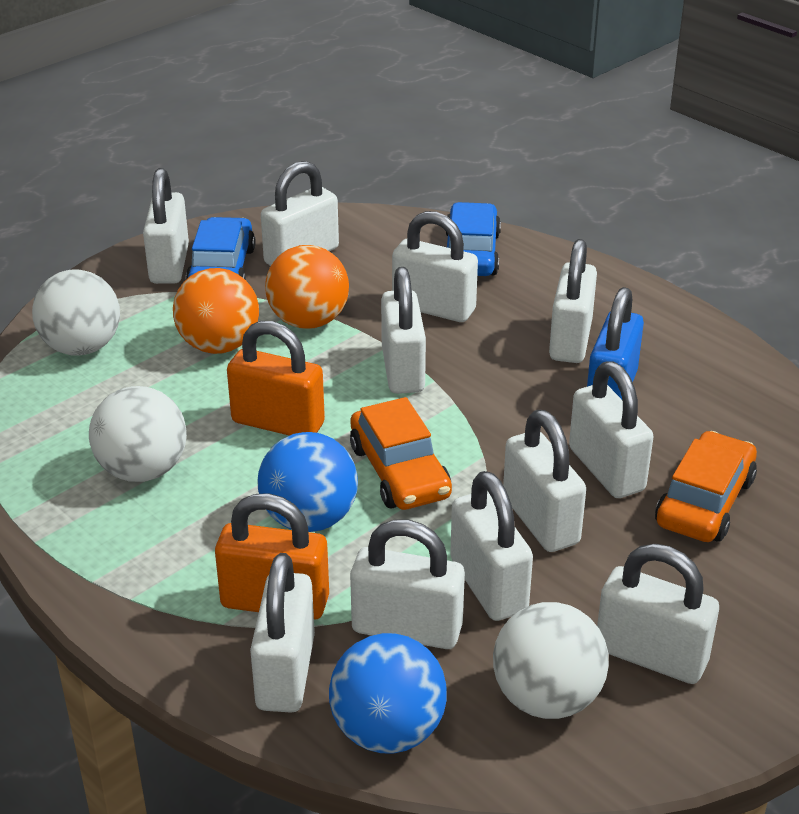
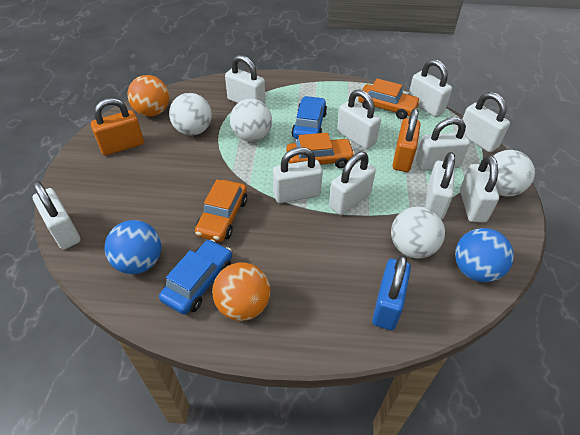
orange car: [350,397,452,510] [655,431,757,542] = 2 -> [195,180,247,242] [286,133,355,168] [358,78,421,119] = 3
white ball: [32,269,120,356] [89,386,187,482] [493,602,609,719] = 3 -> [169,93,212,136] [230,99,272,142] [391,206,445,258] [488,150,535,196] = 4
white padlock: [143,168,189,284] [250,553,315,713] [261,161,339,266] [350,519,465,649] [381,267,426,394] [392,211,478,322] [450,471,533,621] [503,410,586,552] [549,239,597,363] [569,361,654,498] [597,544,719,684] = 11 -> [32,181,81,249] [225,55,265,104] [273,147,323,203] [329,152,376,215] [337,89,381,149] [408,59,452,117] [416,117,470,171] [425,152,455,220] [460,155,499,223] [462,92,510,152] = 10

